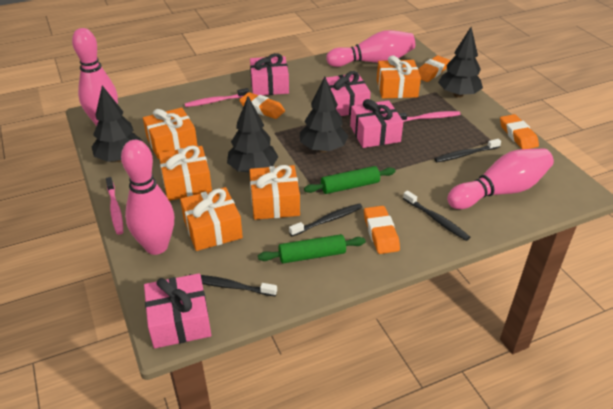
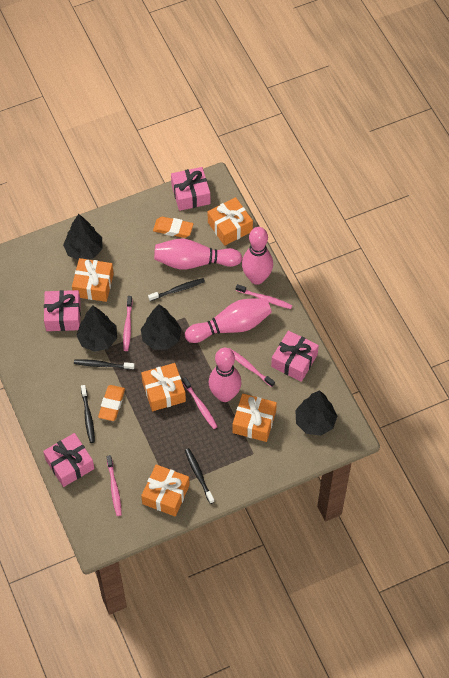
green rolling pin: [258,234,366,264] [304,166,396,194] = 2 -> none = 0
orange eraser: [239,92,285,119] [364,206,400,254] [418,56,450,82] [500,114,539,149] = 4 -> [98,385,125,421] [153,217,193,238] = 2
pink toothbrush: [106,177,123,235] [185,88,249,107] [398,111,460,122] = 3 -> [107,455,122,516] [123,296,133,351] [182,377,218,429] [229,348,275,387] [236,284,292,309] = 5

